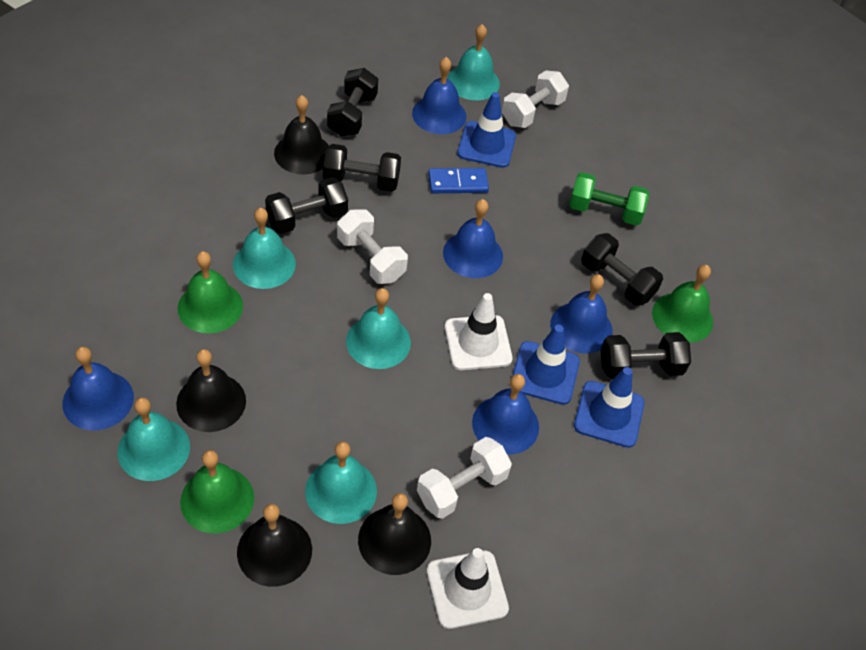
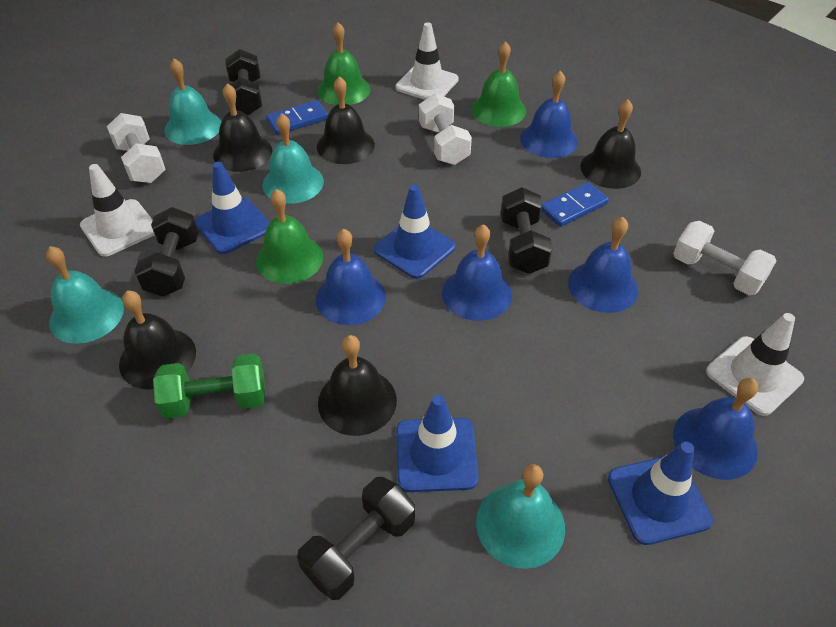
black bell: [176,349,246,432] [237,504,312,587] [274,95,329,175] [358,493,431,575] = 4 -> [119,290,196,389] [213,83,272,172] [317,76,375,164] [318,335,397,436] [580,99,641,189] = 5
black dumbbell: [265,177,348,234] [323,144,401,192] [327,68,378,137] [581,233,663,306] [601,332,691,379] = 5 -> [134,207,199,297] [226,49,262,116] [297,477,415,600] [501,187,553,274] = 4
blue domino: [428,168,489,193] = 1 -> [266,100,328,135] [541,182,609,227] = 2
blue traffic cone: [457,92,516,168] [512,324,580,405] [574,367,645,448] = 3 -> [195,162,270,254] [374,184,455,279] [396,395,479,492] [608,442,713,545] = 4
turquoise bell: [117,397,190,481] [233,208,296,289] [305,442,377,524] [346,288,411,369] [447,24,500,100] = 5 -> [46,246,124,344] [164,58,221,145] [262,113,324,204] [476,464,565,569] = 4
white traffic cone: [427,548,509,629] [445,293,513,370] = 2 -> [80,164,155,257] [396,22,459,100] [706,313,804,416] = 3

